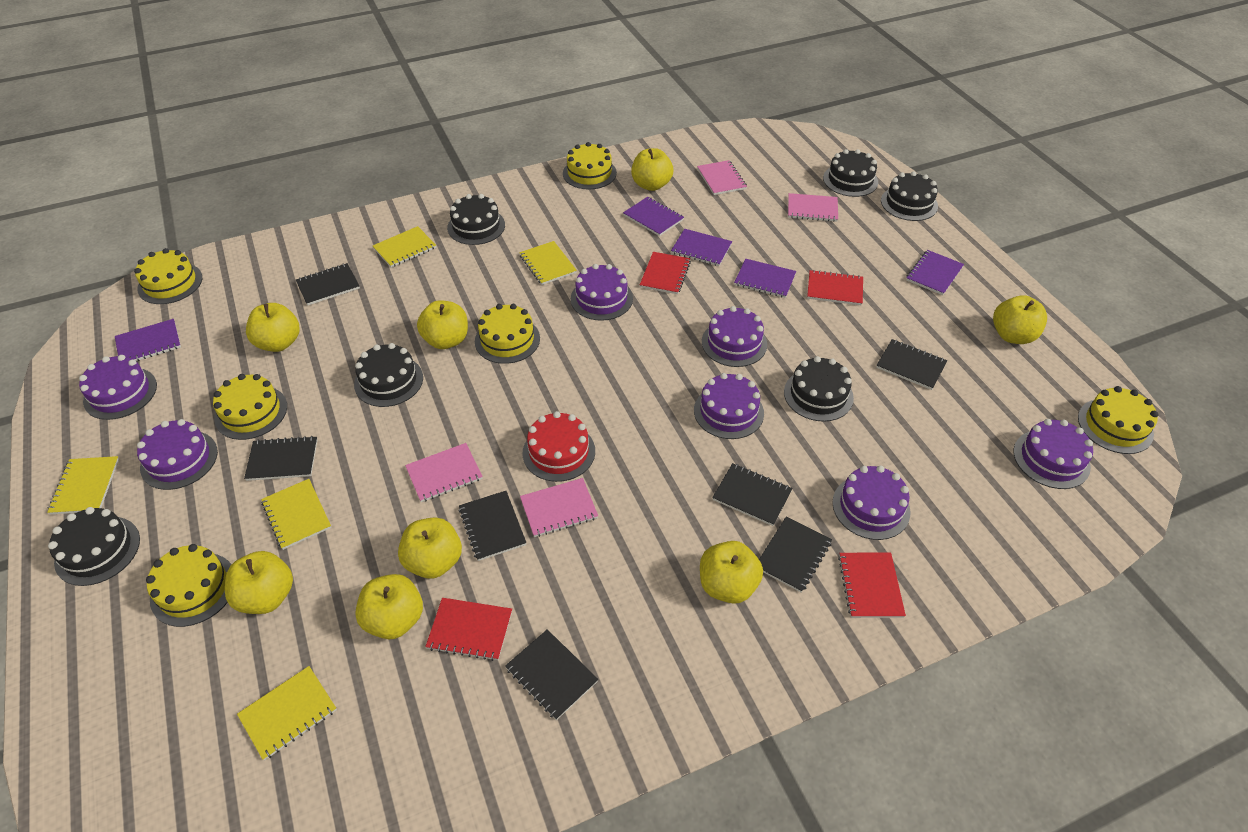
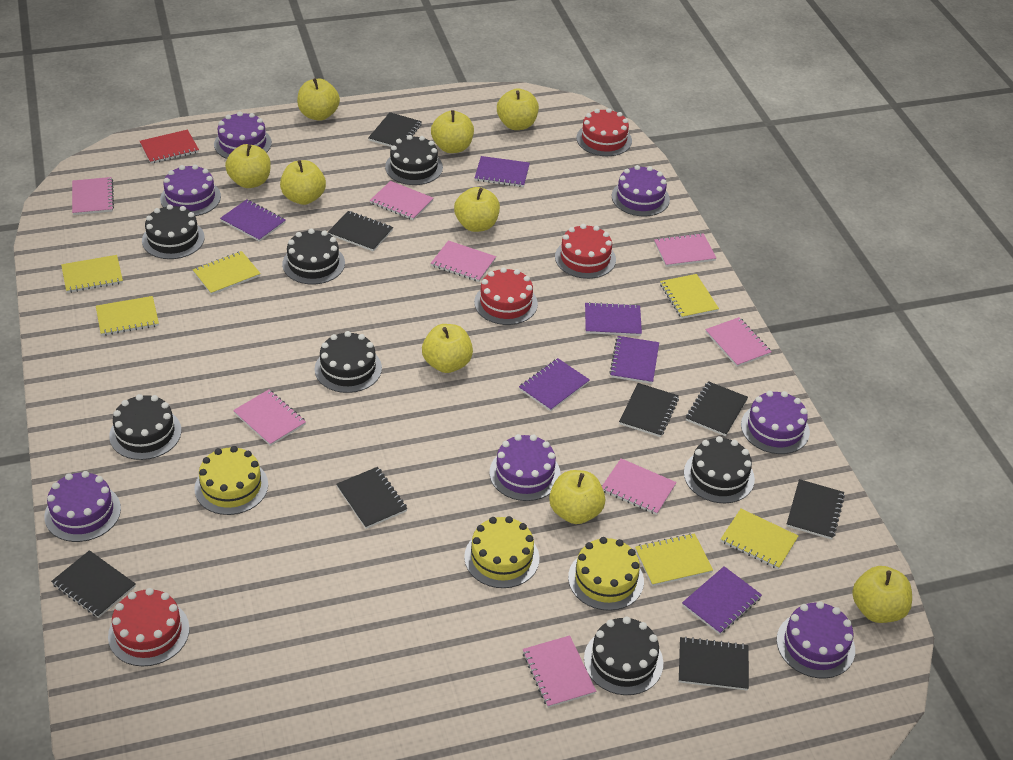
black cake: [48,507,140,586] [354,343,423,407] [447,194,505,245] [784,356,854,422] [823,149,878,197] [881,171,938,221] = 6 -> [109,394,181,460] [142,204,205,259] [282,229,345,284] [315,331,382,393] [385,135,443,185] [584,616,663,695] [684,436,755,503] = 7
black notebook: [244,436,318,481] [296,263,360,306] [459,491,526,561] [505,629,598,720] [712,463,793,526] [759,516,832,593] [876,339,947,390] = 7 -> [51,550,136,618] [328,211,393,251] [336,467,408,529] [368,112,422,147] [619,383,679,437] [679,637,749,690] [686,381,748,436] [787,479,845,540] = 8
pink notebook: [405,443,483,502] [520,478,598,537] [697,160,747,195] [788,193,838,222] = 4 -> [72,177,114,215] [233,389,306,446] [370,181,433,220] [431,240,496,282] [523,635,596,708] [602,458,677,515] [654,233,716,267] [705,317,772,367] = 8
purple notebook: [115,319,181,361] [623,197,684,236] [671,229,732,266] [734,259,796,298] [906,250,964,295] = 5 -> [220,199,286,242] [475,156,530,187] [519,358,590,411] [585,302,642,336] [609,336,659,384] [682,566,762,635] = 6
red cake: [523,411,595,482] = 1 -> [108,588,189,666] [474,267,538,325] [555,224,616,279] [576,108,632,156] = 4
red notebook: [425,598,512,661] [640,252,691,294] [807,270,863,305] [838,552,906,618] = 4 -> [140,130,199,164] = 1
yellow apple: [225,551,293,614] [246,303,300,352] [355,574,423,639] [398,517,462,579] [417,300,468,349] [631,148,673,191] [700,541,763,604] [993,295,1047,344] = 8 -> [225,144,271,188] [280,160,326,205] [297,78,340,121] [422,324,473,373] [431,110,474,153] [454,187,500,232] [497,88,539,130] [549,470,605,524] [852,566,912,623] = 9
yellow cake: [134,248,202,304] [146,544,232,627] [213,374,287,440] [475,304,540,364] [563,142,617,190] [1078,386,1159,454] = 6 -> [194,446,268,515] [464,516,539,588] [568,537,644,611] = 3
yellow notebook: [47,456,119,515] [237,666,337,761] [261,479,331,550] [373,226,436,268] [519,241,577,285] = 5 -> [61,255,123,293] [96,296,159,336] [193,251,261,295] [635,533,713,586] [660,274,719,319] [721,509,798,569] = 6

